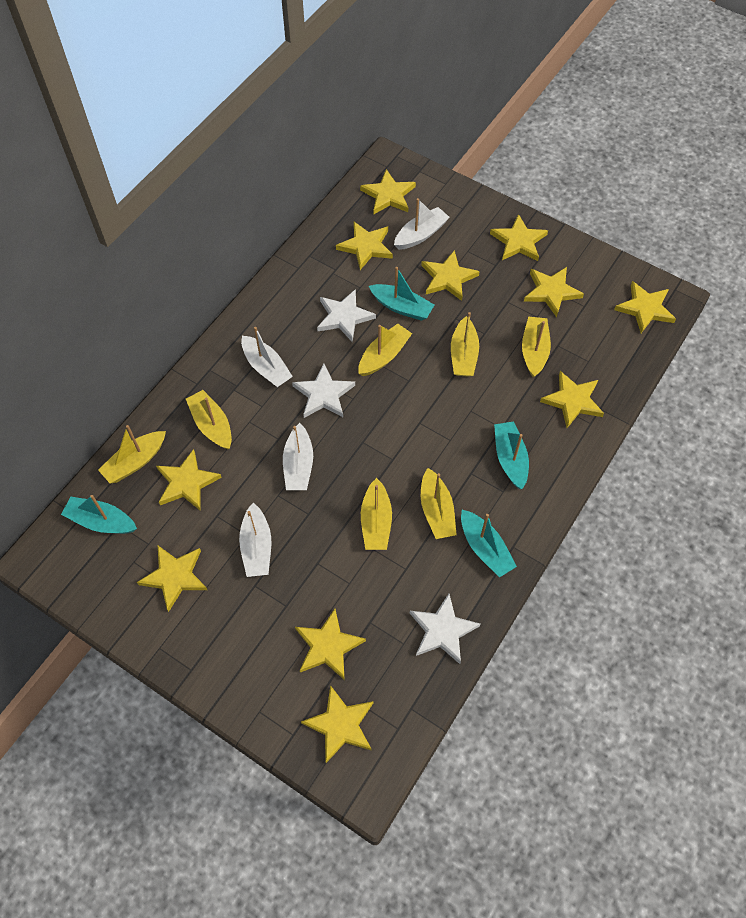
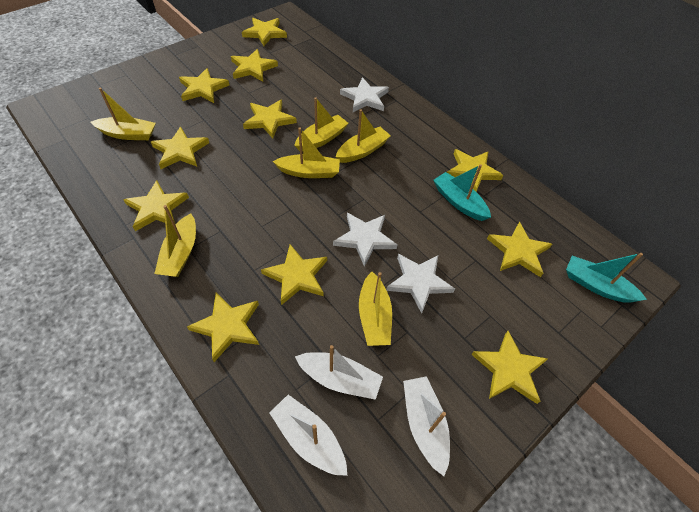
turquoise boat: [61,495,137,534] [369,267,434,321] [461,510,517,578] [494,421,529,489] = 4 -> [433,164,491,221] [566,253,647,303] = 2
white boat: [239,503,271,577] [241,327,293,387] [283,423,313,490] [394,198,450,250] = 4 -> [269,395,347,476] [295,345,383,400] [403,376,450,476] = 3
yellow boat: [98,425,166,484] [186,390,232,450] [358,324,412,376] [361,478,392,550] [421,468,457,539] [451,312,479,377] [522,316,551,377] = 7 -> [91,88,156,140] [154,205,196,277] [273,128,340,178] [294,97,348,152] [336,109,391,163] [359,272,392,346] = 6

